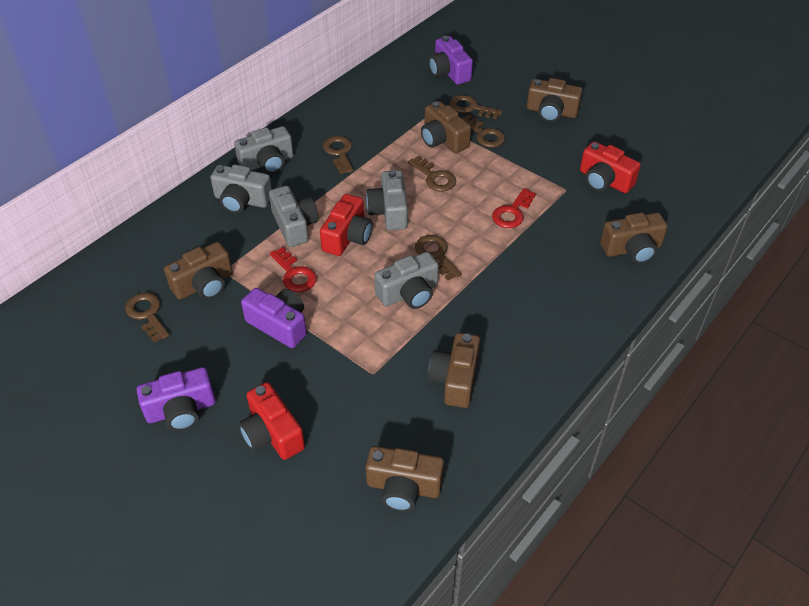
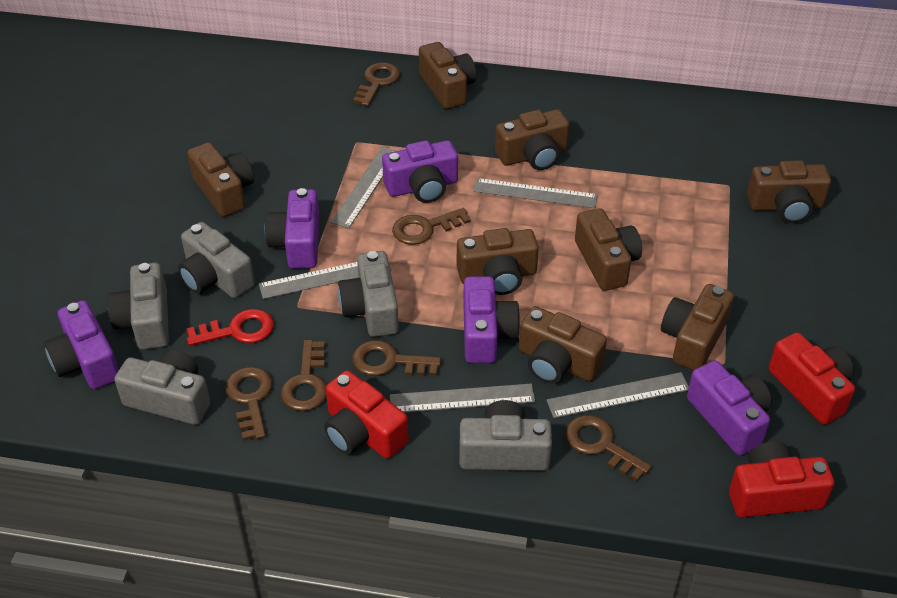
brown camera: [164,242,233,300] [366,446,444,511] [421,101,471,153] [428,333,480,408] [527,78,582,122] [600,212,668,264] = 6 -> [187,142,254,217] [419,42,476,109] [457,228,539,295] [495,109,570,170] [519,306,607,384] [575,208,642,291] [661,284,734,370] [747,160,831,223] = 8
grey ruler: none = 0 -> [259,262,391,299] [331,147,395,228] [390,384,535,413] [474,178,598,208] [547,372,689,418] = 5
purple camera: [136,367,216,431] [241,288,307,348] [429,36,473,85] = 3 -> [44,300,119,389] [265,188,320,269] [382,140,458,203] [463,276,520,363] [687,361,772,456] = 5
red key: [270,247,317,292] [492,188,536,228] = 2 -> [187,309,274,346] = 1

